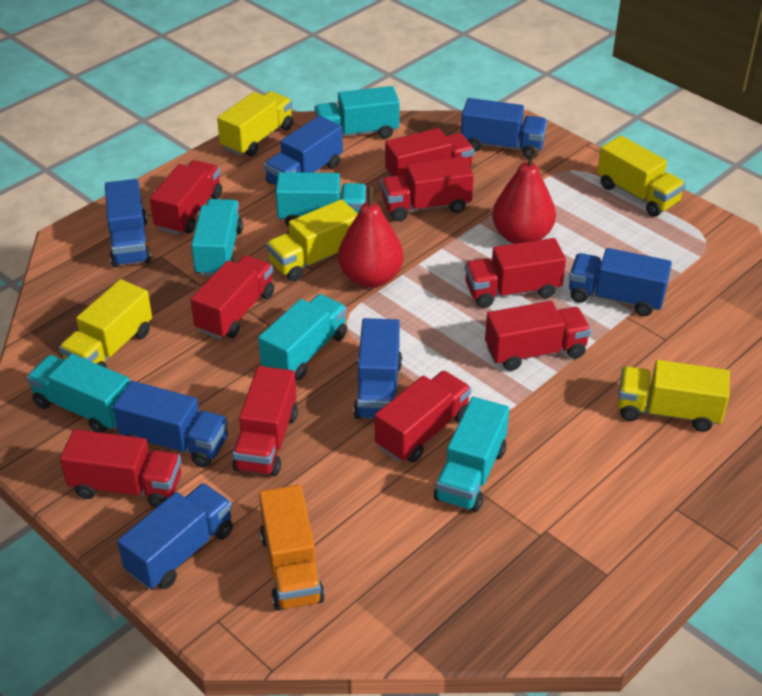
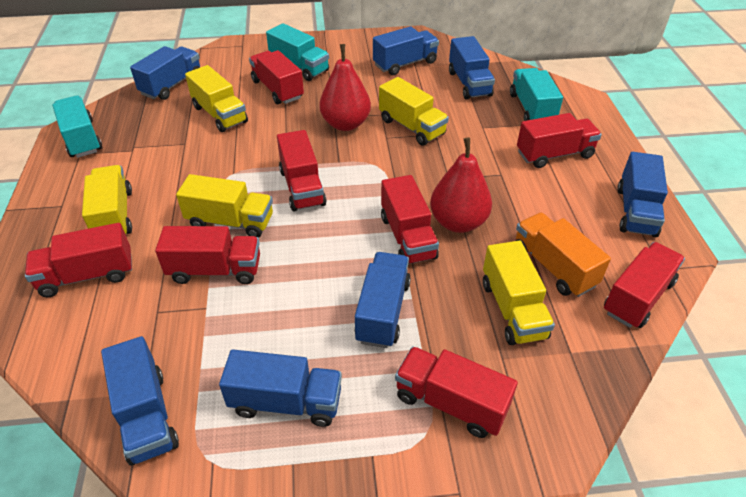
red truck: [60,429,181,508] [150,160,222,235] [190,255,274,339] [232,366,298,476] [375,371,471,463] [381,156,474,221] [385,128,474,179] [465,238,566,308] [485,301,591,371] = 9 -> [25,223,132,297] [155,226,260,284] [249,50,304,104] [277,130,327,211] [381,175,439,264] [395,346,518,438] [517,113,602,168] [604,242,685,328] = 8
turquoise truck: [27,354,130,433] [191,199,243,277] [258,294,347,380] [276,172,366,227] [314,86,400,139] [434,397,509,512] = 6 -> [52,95,102,158] [266,23,329,81] [510,68,563,121] = 3

